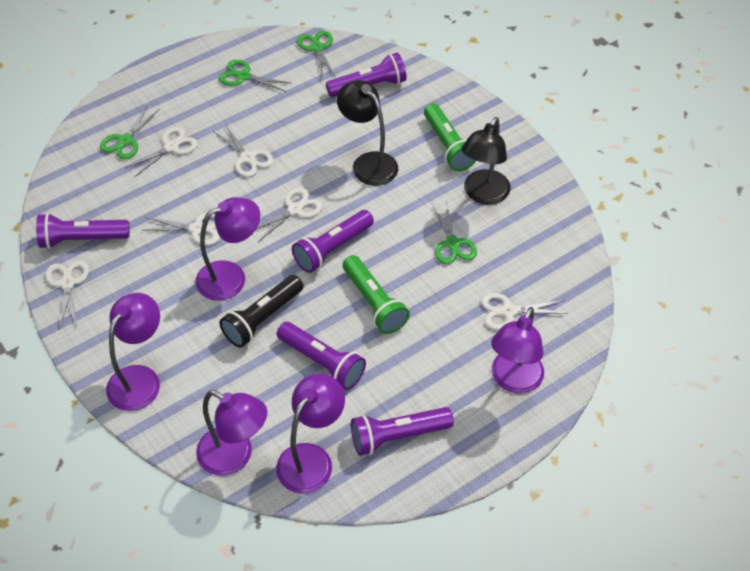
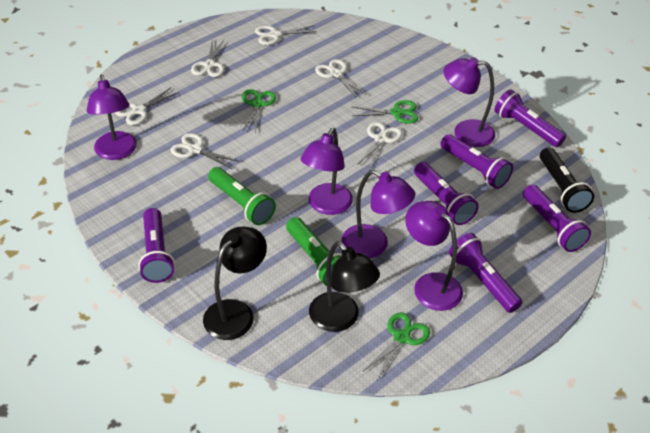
green scissors: [100,105,160,159] [219,60,292,92] [297,31,336,80] [432,204,477,264] = 4 -> [242,89,276,134] [353,100,418,124] [363,312,430,380] = 3
purple flashlight: [36,213,130,249] [277,322,366,390] [292,210,374,273] [326,52,407,97] [351,407,454,456] = 5 -> [138,208,175,283] [414,162,479,225] [440,134,513,189] [449,233,523,313] [494,89,566,147] [523,185,591,252] = 6

